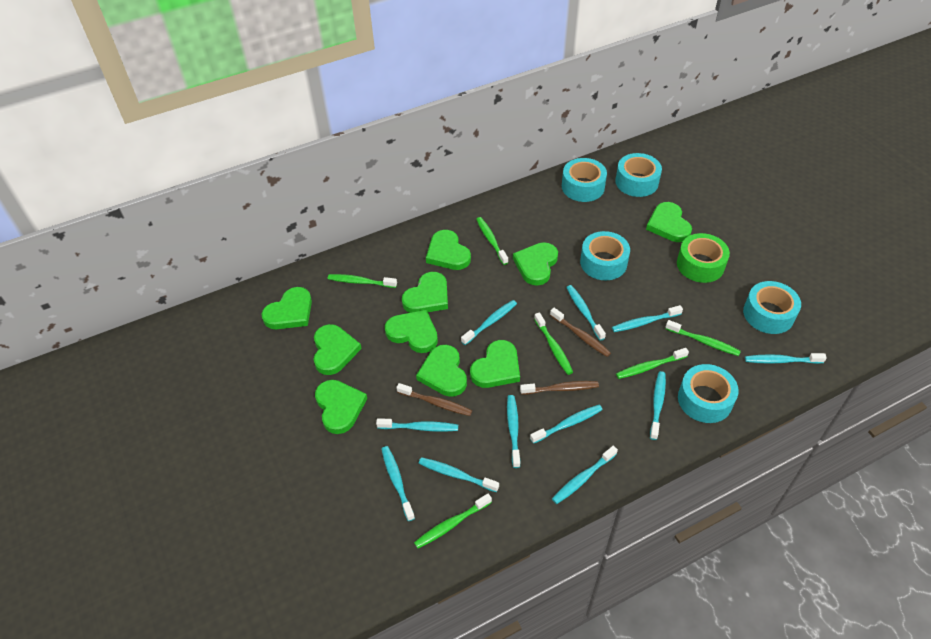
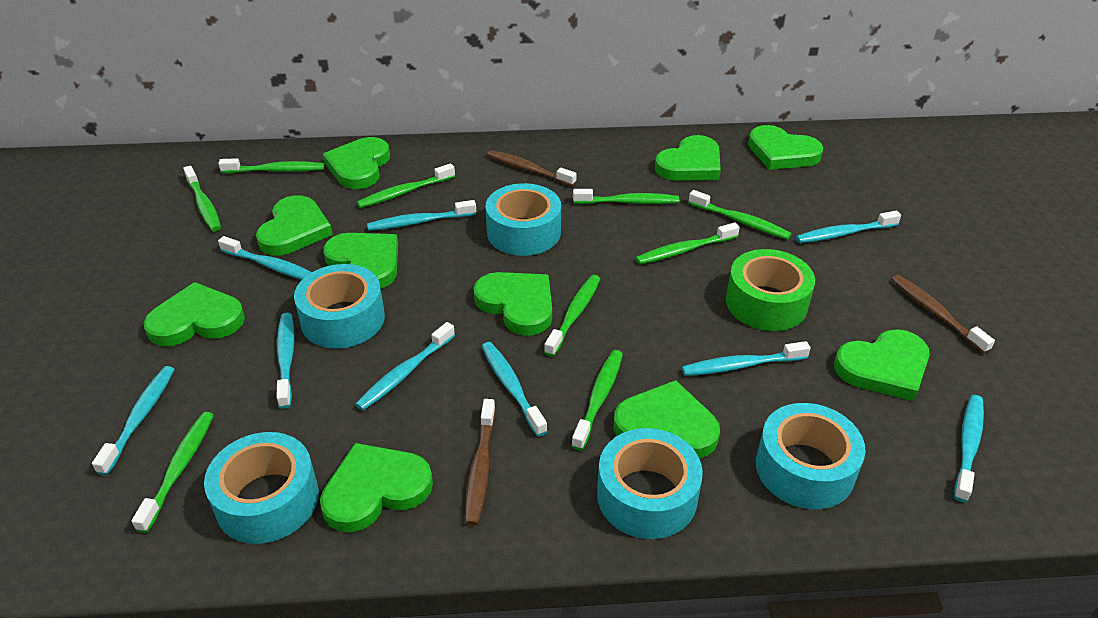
green toothbrush: [328,274,397,288] [414,493,492,549] [476,217,509,265] [534,312,573,375] [616,348,689,379] [665,320,741,356] = 6 -> [131,412,214,533] [183,165,221,231] [218,158,324,173] [357,164,455,208] [544,275,600,357] [571,350,623,451] [573,189,679,204] [636,222,740,264] [688,190,791,240] = 9
turquoise toothbrush: [376,418,458,432] [381,446,415,521] [419,457,499,492] [461,300,517,345] [507,395,520,468] [530,405,603,444] [552,446,618,504] [566,285,606,341] [612,305,683,332] [650,371,666,440] [745,353,827,364] = 11 -> [92,366,175,475] [218,236,312,280] [276,313,295,409] [355,322,455,411] [367,200,476,231] [482,342,548,436] [682,341,811,376] [796,211,901,243] [954,395,984,502] = 9

